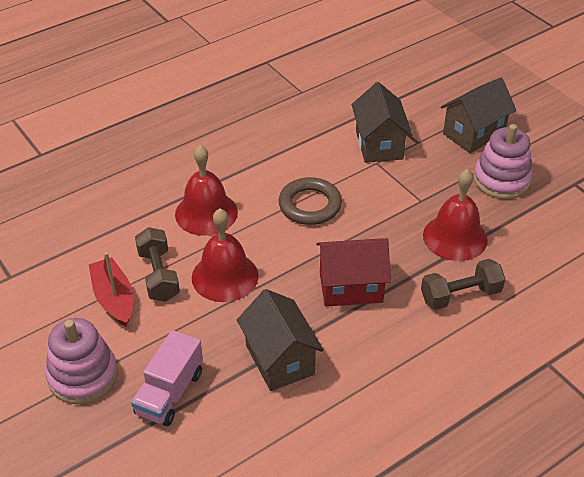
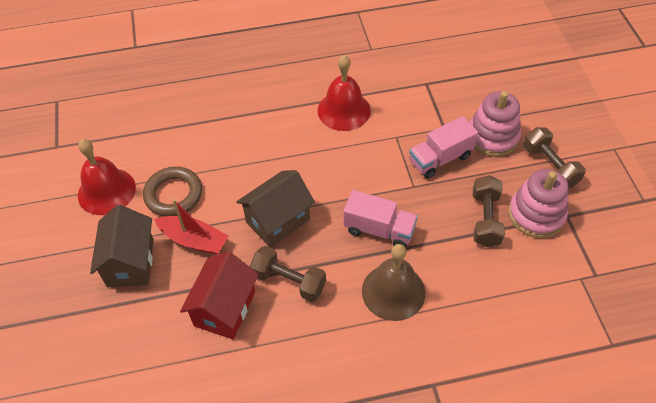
brown bell: none = 0 -> [362,244,425,321] = 1
brown dumbbell: [135,227,180,302] [421,259,505,310] = 2 -> [250,246,326,302] [473,175,505,247] [523,127,586,188] = 3
brown house: [237,289,324,391] [352,82,413,163] [441,77,516,153] = 3 -> [90,205,154,287] [236,170,315,247] = 2
pink truck: [131,330,203,426] = 1 -> [344,190,418,248] [409,116,478,179] = 2
red bell: [175,145,238,236] [192,209,259,302] [423,169,488,261] = 3 -> [78,139,136,215] [317,55,371,131] = 2

